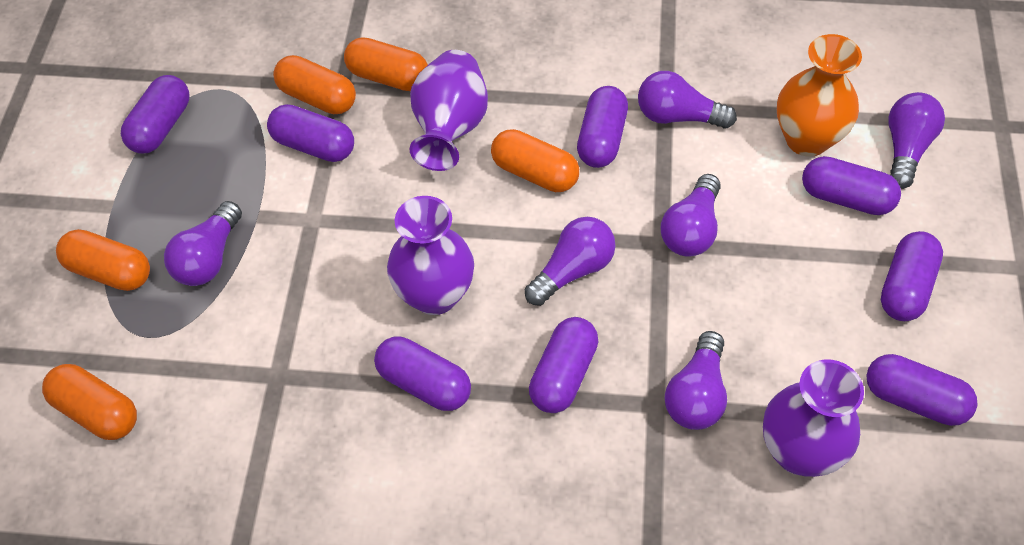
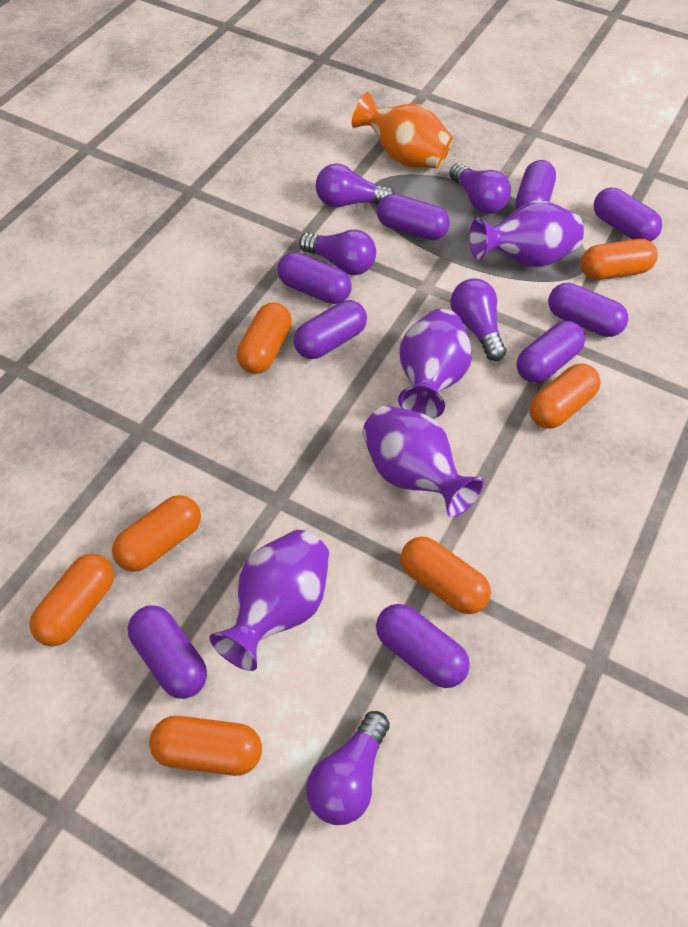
orange capsule: [42,364,137,440] [56,229,150,291] [273,55,356,114] [344,37,428,91] [491,129,579,192] = 5 -> [29,554,114,647] [112,495,201,572] [149,716,262,776] [237,302,292,374] [401,537,491,614] [529,364,601,429] [581,239,658,280] = 7
purple capsule: [121,75,190,154] [267,104,354,162] [374,337,471,411] [529,317,598,413] [577,86,628,168] [802,156,901,215] [866,354,978,426] [881,231,943,321] = 8 -> [128,605,207,699] [277,252,352,304] [294,300,367,359] [376,604,470,688] [377,194,450,240] [515,160,556,210] [517,321,585,383] [548,283,628,337] [594,188,662,241] = 9
purple light bulb: [164,201,242,286] [525,217,615,306] [638,71,737,128] [661,174,721,257] [665,331,727,430] [888,92,945,189] = 6 -> [299,229,376,275] [306,711,390,825] [316,163,395,208] [449,163,511,214] [450,278,506,361] = 5
purple vase: [387,196,474,315] [409,50,488,171] [763,359,864,477] = 3 -> [209,530,330,671] [362,405,484,518] [398,309,472,419] [470,200,584,268] = 4

